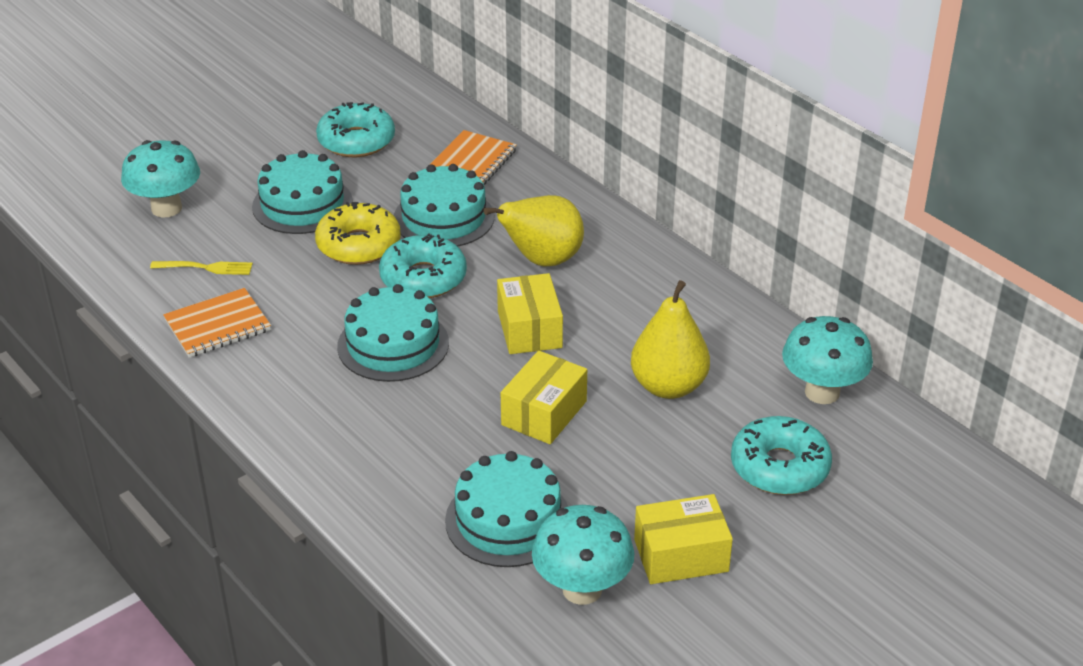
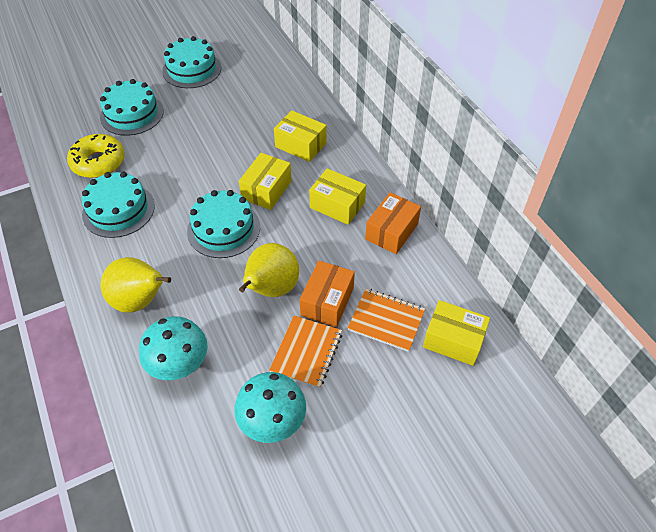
orange box: none = 0 -> [300,260,355,327] [365,192,421,254] = 2
turquoise donut: [316,102,395,157] [379,234,467,298] [731,416,832,495] = 3 -> none = 0
turquoise mushroom: [121,140,200,218] [532,505,634,605] [782,316,873,404] = 3 -> [139,316,208,380] [234,372,306,443] = 2
yellow box: [497,273,563,354] [501,350,587,444] [634,494,733,584] = 3 -> [239,153,292,210] [274,110,327,162] [309,168,366,225] [423,300,490,366] = 4
yellow fork: [150,261,253,275] = 1 -> none = 0

